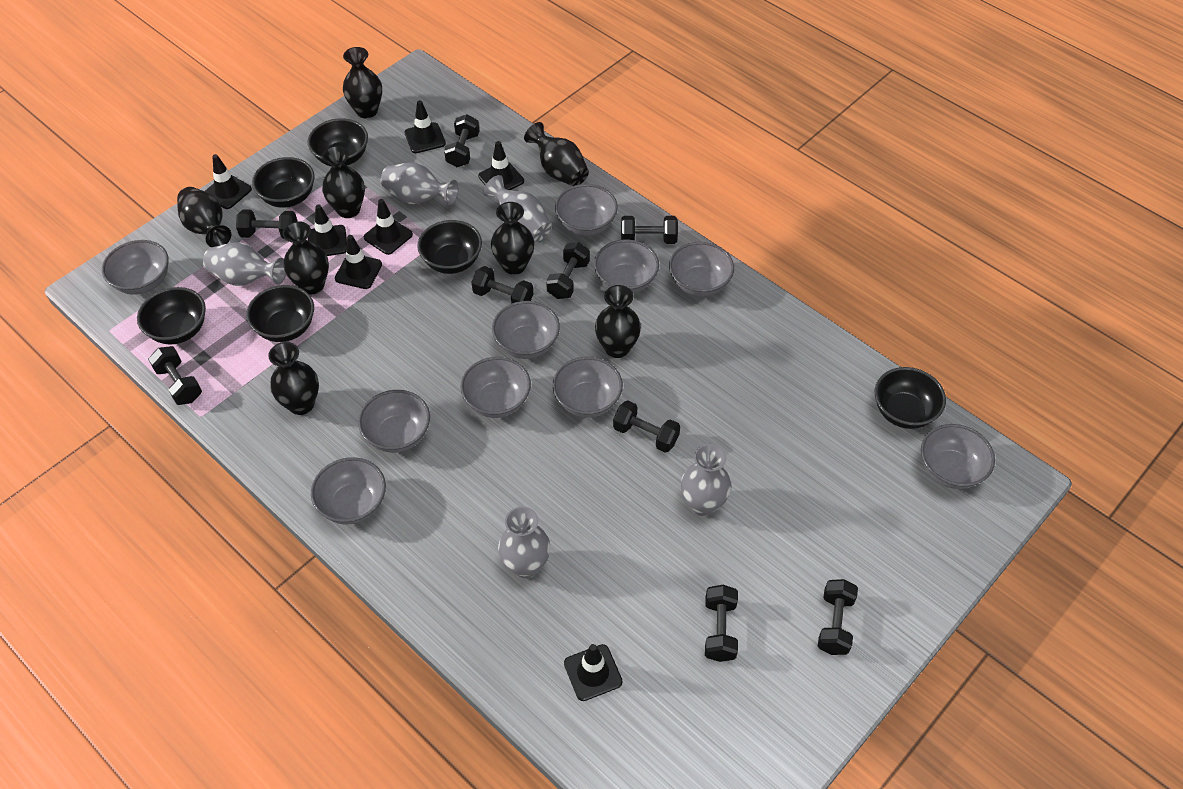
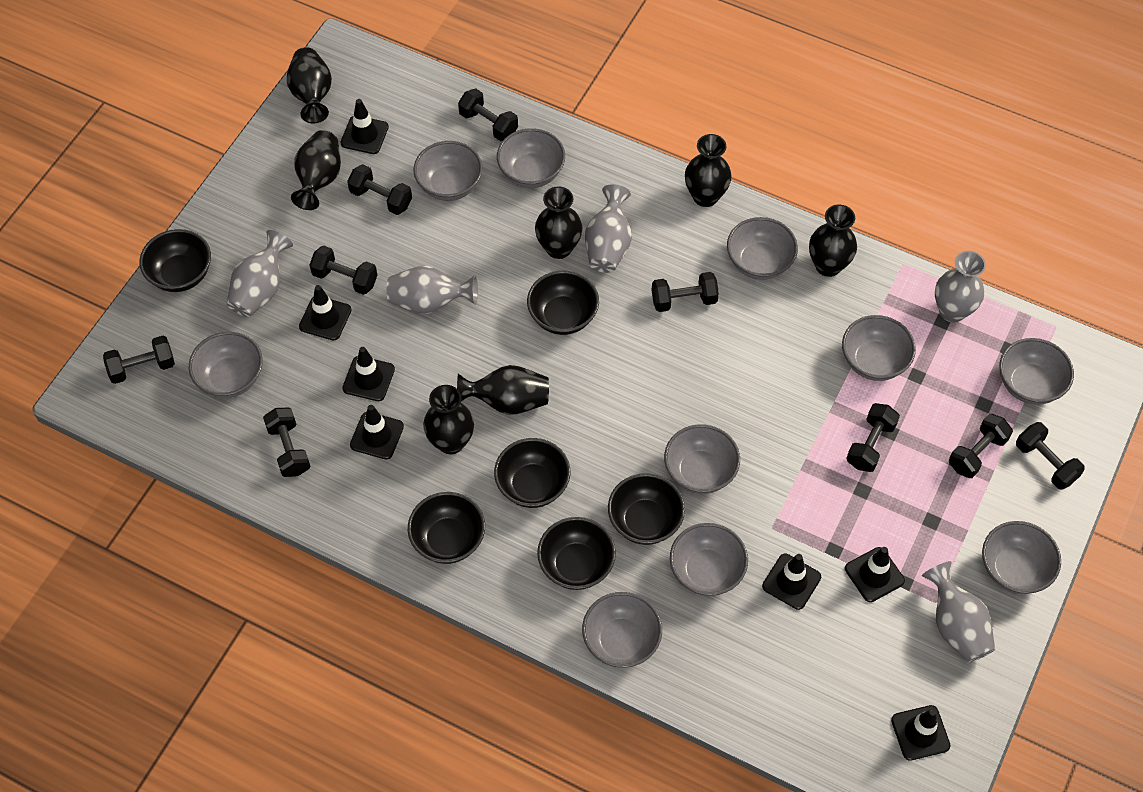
black vase: [177,187,231,247] [268,342,319,415] [282,221,329,295] [322,146,365,218] [343,47,382,118] [491,202,534,275] [524,122,589,186] [595,285,641,358] = 8 -> [287,47,332,123] [291,130,341,210] [423,385,474,454] [457,365,549,415] [535,186,583,259] [685,134,732,207] [809,205,857,277] = 7

